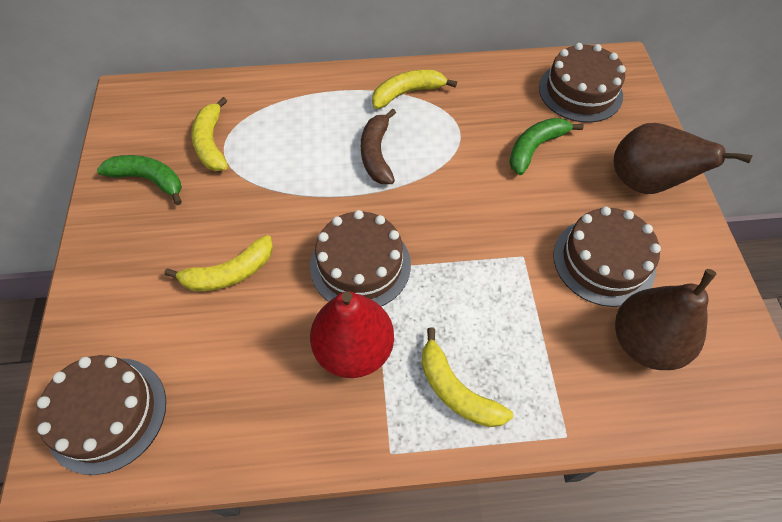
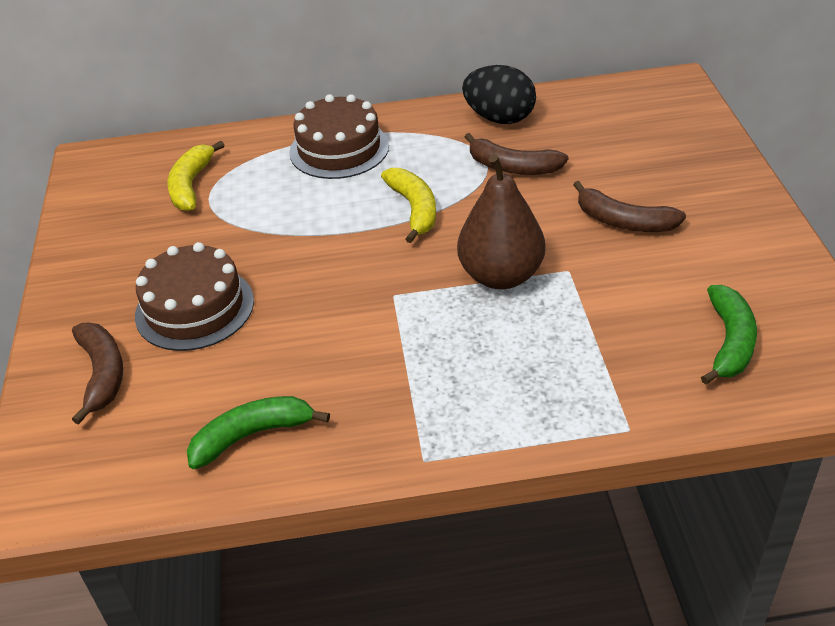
black egg: none = 0 -> [462,65,536,124] = 1
brown banana: [361,109,396,184] = 1 -> [72,323,123,425] [465,133,568,175] [573,181,686,232] = 3
brown cake: [36,355,166,475] [310,210,411,306] [539,43,626,123] [553,206,661,307] = 4 -> [135,242,254,351] [289,94,389,179] = 2
brown pear: [614,123,753,194] [615,269,717,370] = 2 -> [457,154,546,289] = 1
red pear: [310,291,394,378] = 1 -> none = 0
yellow banana: [165,235,273,291] [192,97,228,171] [372,70,457,109] [421,328,513,427] = 4 -> [167,141,225,211] [381,168,436,243] = 2

